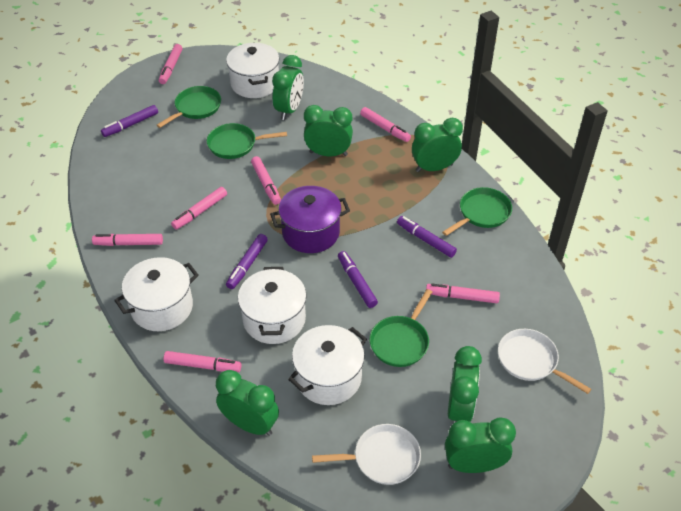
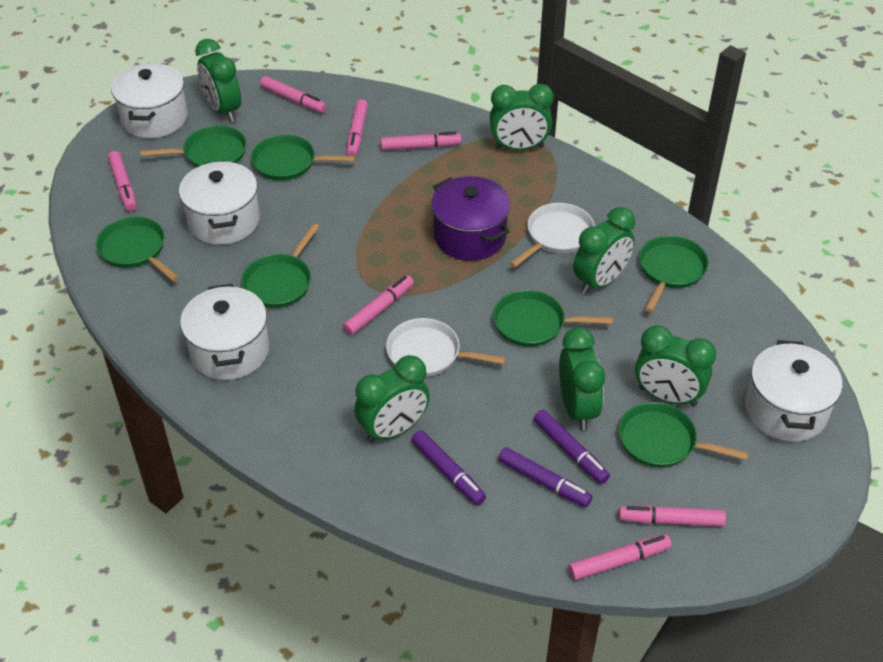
green pan: [157,86,221,128] [207,123,287,159] [370,289,432,367] [442,187,512,236] = 4 -> [96,216,179,281] [140,125,247,167] [241,224,319,308] [251,135,356,181] [493,290,613,347] [619,402,749,468] [639,235,709,312] = 7
purple marker: [101,105,158,137] [226,234,268,289] [338,251,378,308] [397,216,457,258] = 4 -> [411,430,486,505] [498,447,592,507] [534,410,610,484] = 3

